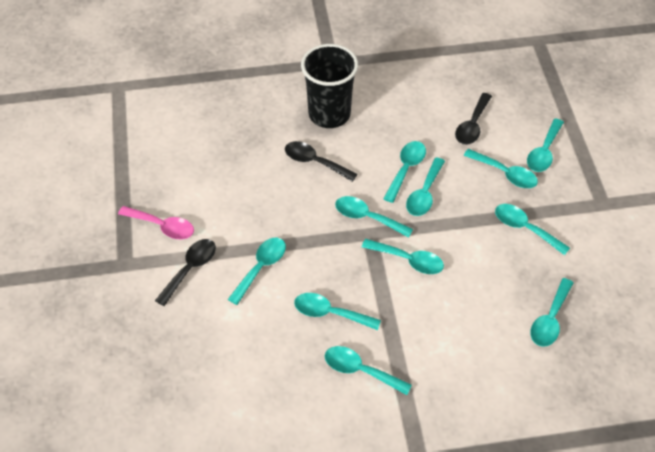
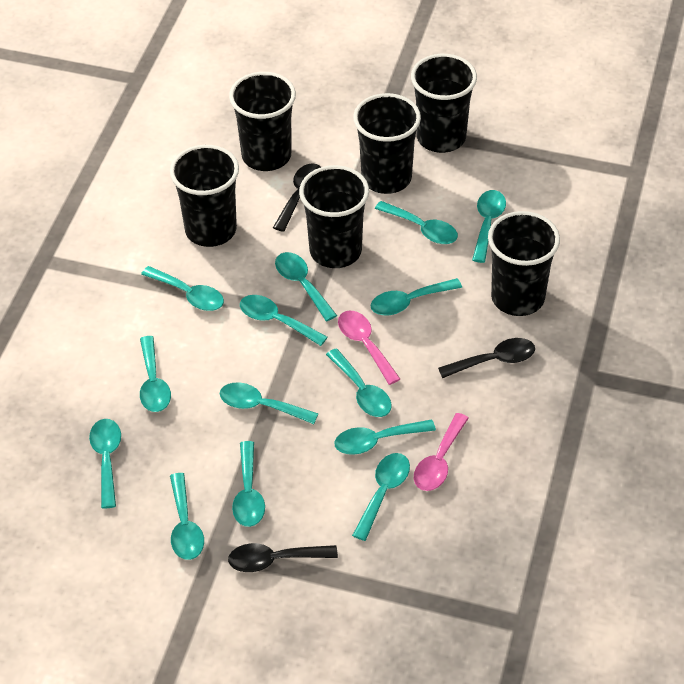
black cup: [301,44,358,128] = 1 -> [170,145,239,247] [229,72,296,171] [299,165,369,268] [353,93,421,194] [411,54,477,153] [488,211,560,316] = 6
pink spoon: [118,206,194,239] = 1 -> [338,311,400,385] [414,413,469,491] = 2
turquoise spoon: [228,238,286,305] [294,293,381,330] [325,346,412,395] [335,196,413,238] [362,239,444,274] [383,141,426,203] [406,158,445,216] [464,149,538,188] [495,204,570,255] [527,118,564,172] [530,278,573,347] = 11 -> [89,419,121,508] [140,336,171,412] [141,266,224,311] [170,473,204,560] [220,383,319,424] [232,441,265,527] [240,295,328,346] [275,252,337,321] [326,348,392,417] [334,420,436,455] [352,453,410,541] [371,278,462,316] [375,201,458,244] [472,190,506,263] = 14

